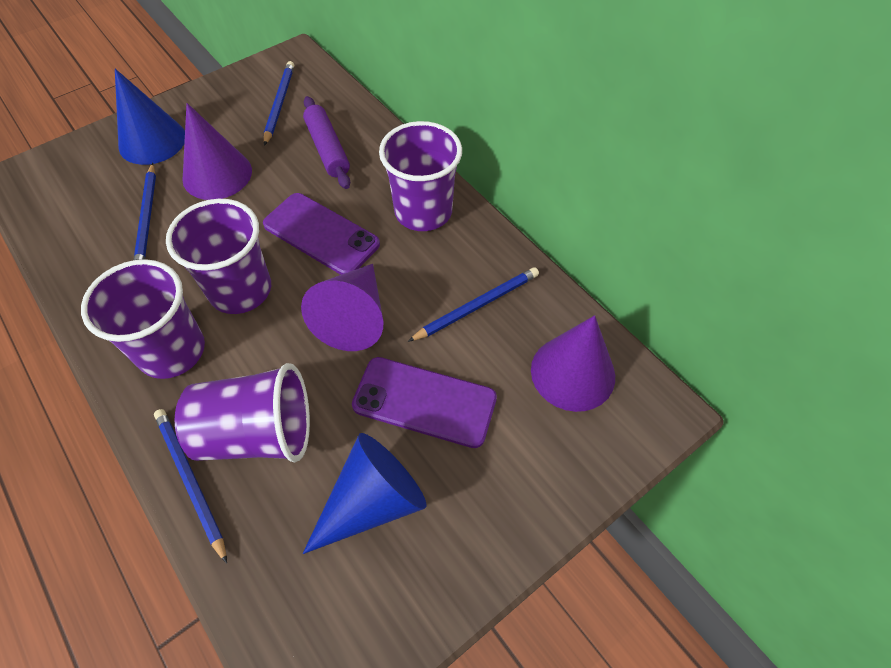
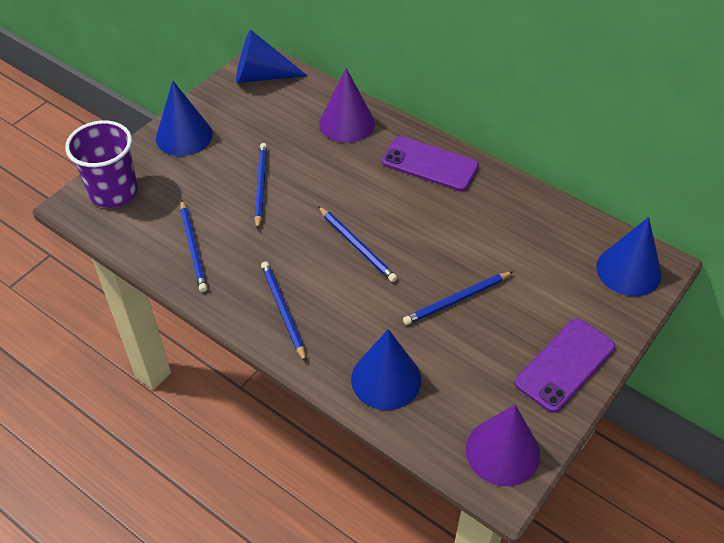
blue cone: [115,69,185,165] [303,433,427,554] = 2 -> [156,81,213,156] [236,30,308,83] [351,329,421,410] [597,217,662,296] = 4
blue pencil: [134,163,156,260] [154,409,227,563] [264,61,294,146] [408,267,539,342] = 4 -> [180,200,207,292] [254,143,267,230] [261,261,306,362] [318,206,397,282] [403,272,513,325] = 5
purple cone: [182,103,252,200] [301,264,383,351] [531,315,615,412] = 3 -> [319,68,375,143] [466,405,540,486] = 2
purple cup: [81,259,205,379] [166,199,271,314] [175,363,310,462] [379,121,462,231] = 4 -> [65,120,138,208] = 1
purple rolling pin: [303,96,350,189] = 1 -> none = 0

